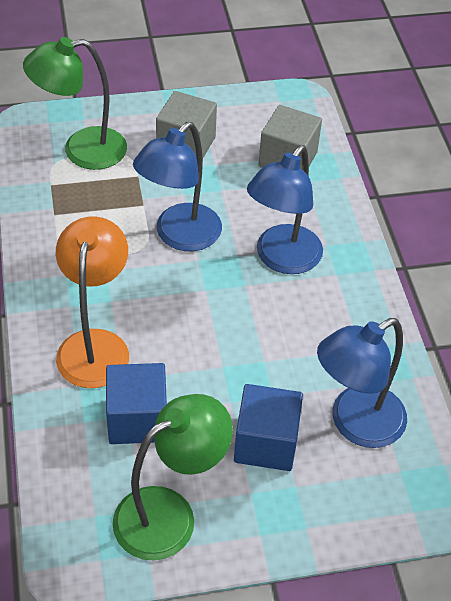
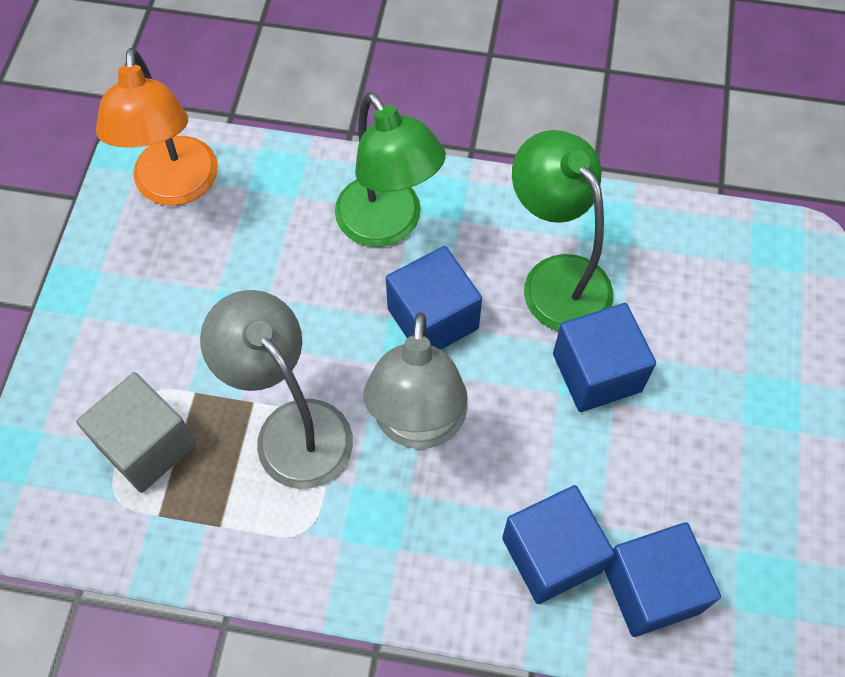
blue cube: [106,363,167,444] [234,384,303,471] = 2 -> [386,246,482,350] [502,485,615,604] [553,303,656,412] [604,522,721,637] = 4
blue lamp: [133,122,222,251] [247,145,323,274] [317,318,407,448] = 3 -> none = 0
grey cube: [156,91,217,159] [259,105,322,169] = 2 -> [76,372,196,493] = 1
grey lamp: none = 0 -> [200,290,353,489] [364,312,468,449] = 2

